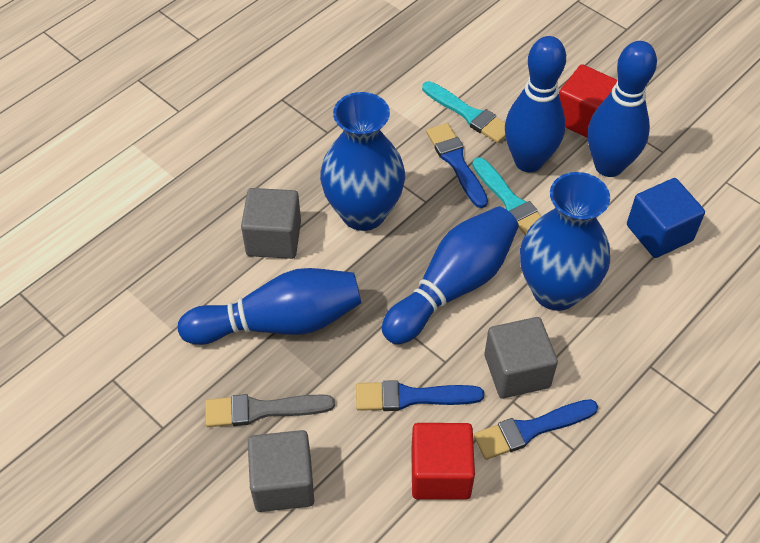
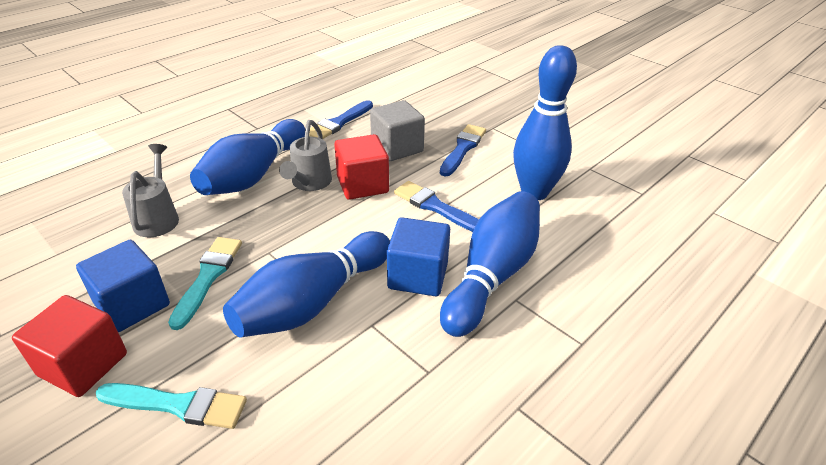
blue cube: [627,178,705,258] = 1 -> [76,240,170,332] [387,217,450,296] = 2
blue vase: [320,92,405,231] [520,172,610,311] = 2 -> none = 0
grey brush: [205,394,335,427] = 1 -> none = 0
grey cube: [241,188,301,259] [248,430,314,512] [484,317,558,398] = 3 -> [370,100,425,161] = 1
grey watering can: none = 0 -> [122,144,179,237] [279,120,332,191] = 2

